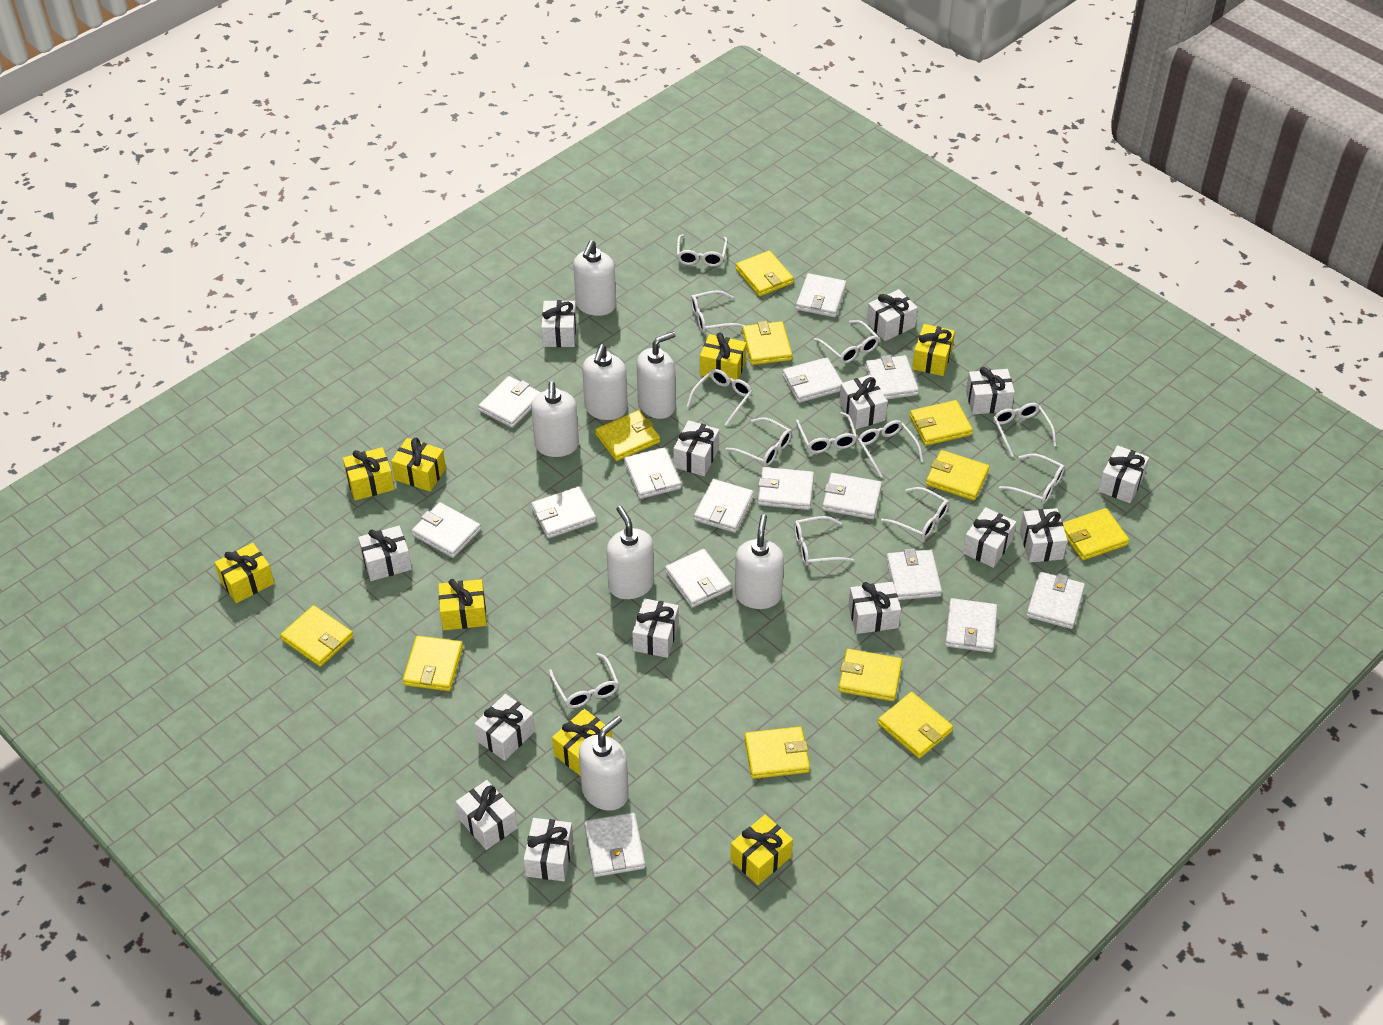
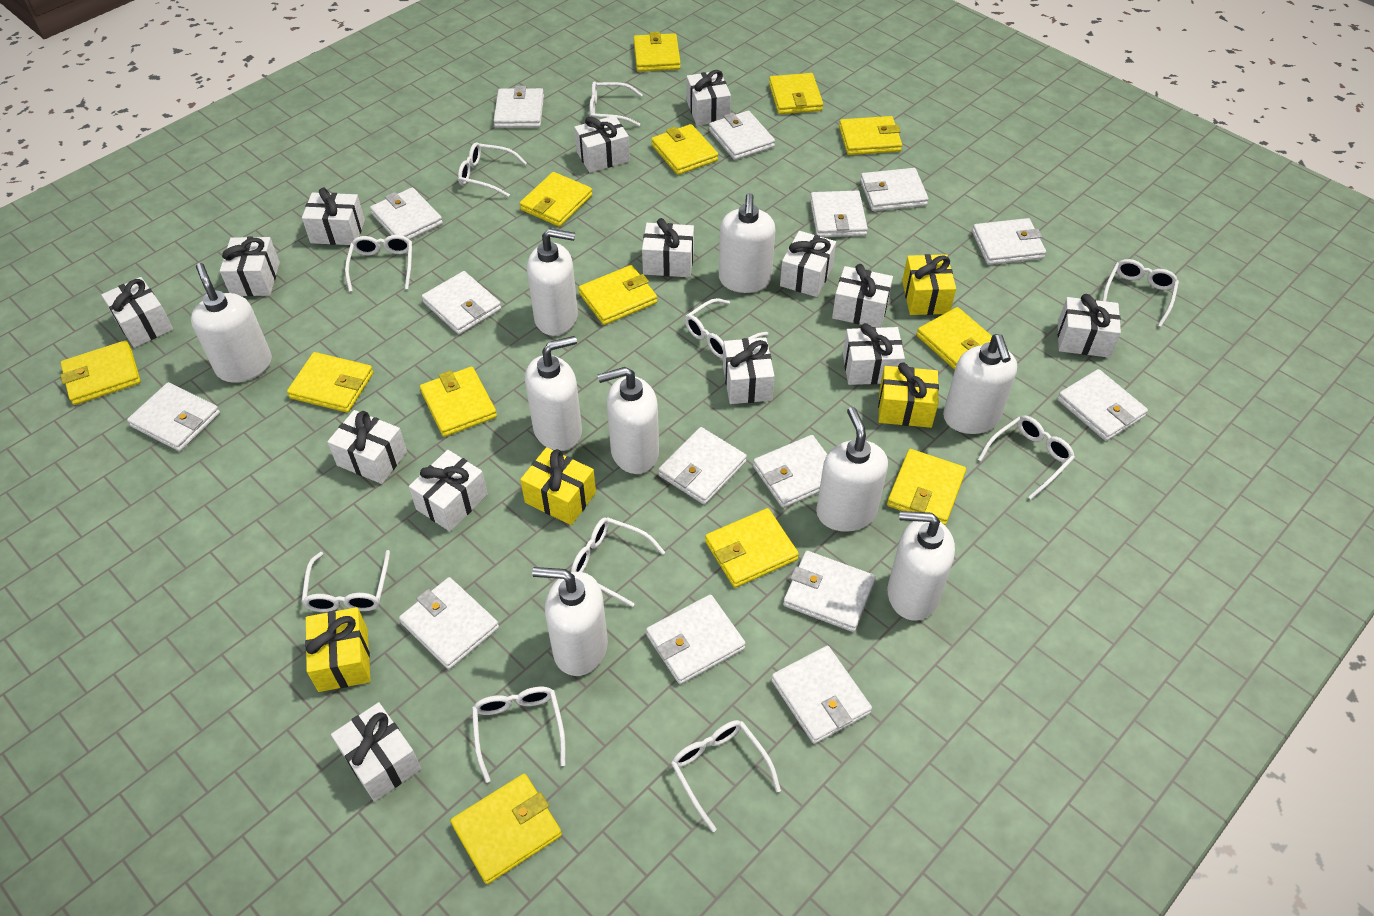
white glasses: [549,653,619,708] [677,234,728,267] [687,369,752,426] [691,290,746,333] [725,417,792,467] [794,516,854,566] [796,412,857,453] [814,320,879,364] [858,420,923,478] [881,487,949,539] [993,403,1056,457] [999,453,1065,504] = 12 -> [301,550,390,612] [345,235,412,292] [458,142,527,197] [472,687,566,783] [571,517,665,607] [589,81,643,127] [671,720,781,832] [685,298,768,358] [978,416,1075,500] [1102,259,1179,327] = 10
white soap dispenser: [531,382,579,457] [573,240,616,316] [579,716,629,811] [582,344,628,420] [606,506,654,599] [637,332,676,419] [735,514,784,609] = 7 -> [191,263,272,383] [525,336,582,451] [527,228,578,336] [532,567,608,676] [598,367,659,474] [719,193,776,293] [816,407,888,532] [888,511,955,621] [943,334,1017,434] = 9
yellow gift: [215,543,274,603] [343,447,395,501] [391,438,446,492] [438,579,487,630] [552,709,612,775] [700,333,746,382] [730,815,793,885] [912,324,955,376] = 8 -> [305,607,371,692] [520,447,596,525] [878,362,939,428] [902,254,956,315] = 4
yellow wallet: [280,605,353,667] [403,636,463,691] [595,410,660,461] [736,250,794,296] [742,321,792,365] [744,726,810,779] [838,649,902,701] [878,692,953,758] [910,400,973,446] [926,450,989,501] [1063,508,1129,560] = 11 -> [60,340,141,405] [287,352,373,413] [420,367,497,437] [450,774,562,884] [520,172,592,227] [579,265,657,325] [634,32,681,72] [651,124,718,175] [705,508,799,588] [769,73,823,114] [839,116,902,155] [887,449,966,525] [917,307,992,370] = 13

